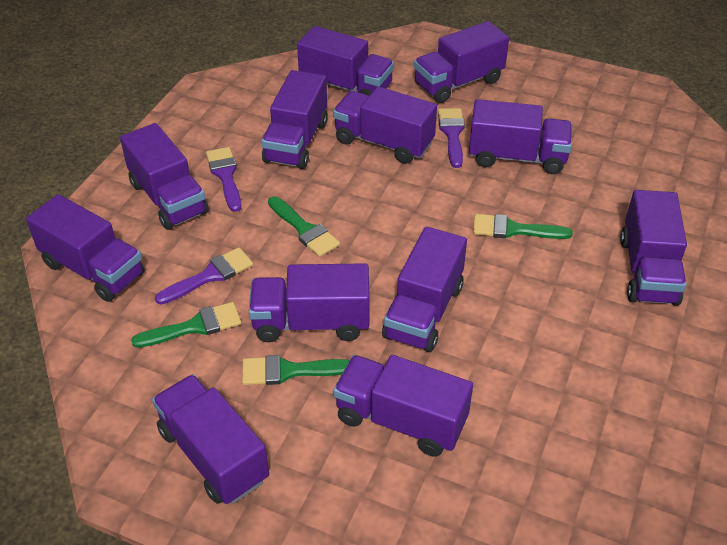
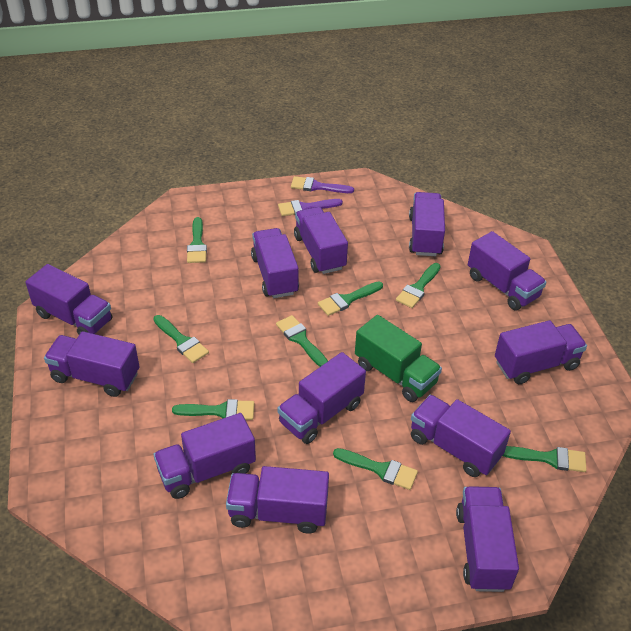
green brush: [131,302,241,348] [242,355,350,385] [268,196,340,257] [473,214,573,239] = 4 -> [153,315,209,363] [172,399,254,420] [187,217,207,263] [276,315,328,367] [318,281,383,316] [333,448,418,490] [396,263,441,308] [502,446,587,472] = 8
green truck: none = 0 -> [355,315,442,402] = 1
purple brush: [155,247,253,305] [206,147,241,212] [438,108,465,168] = 3 -> [278,199,343,216] [291,176,354,193] = 2

